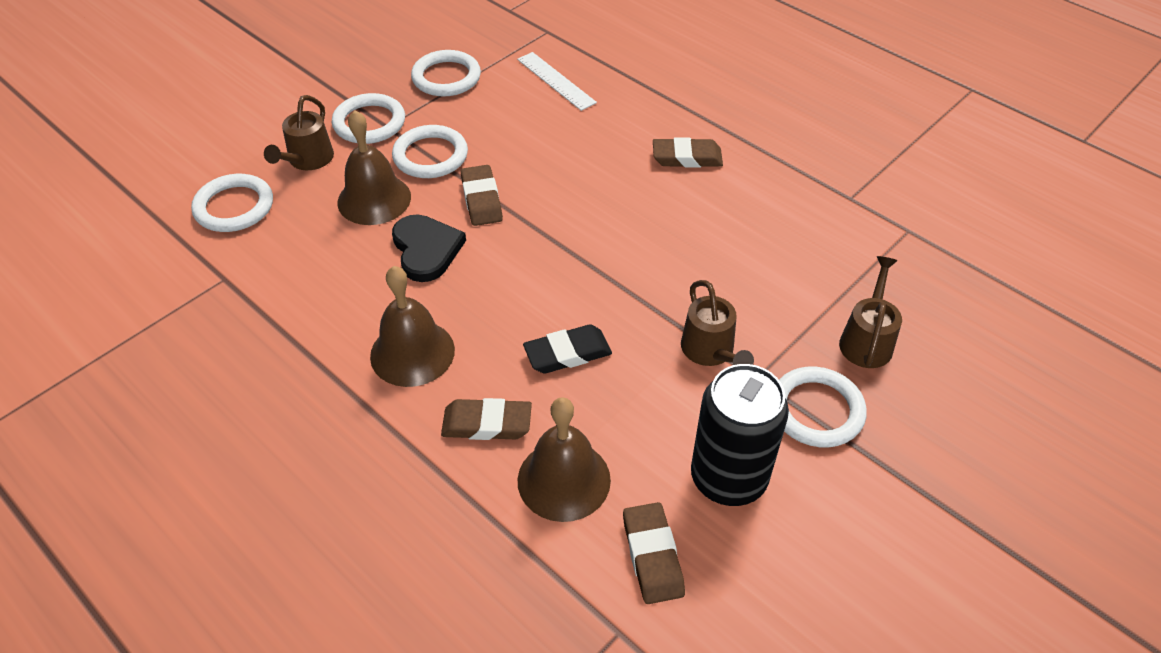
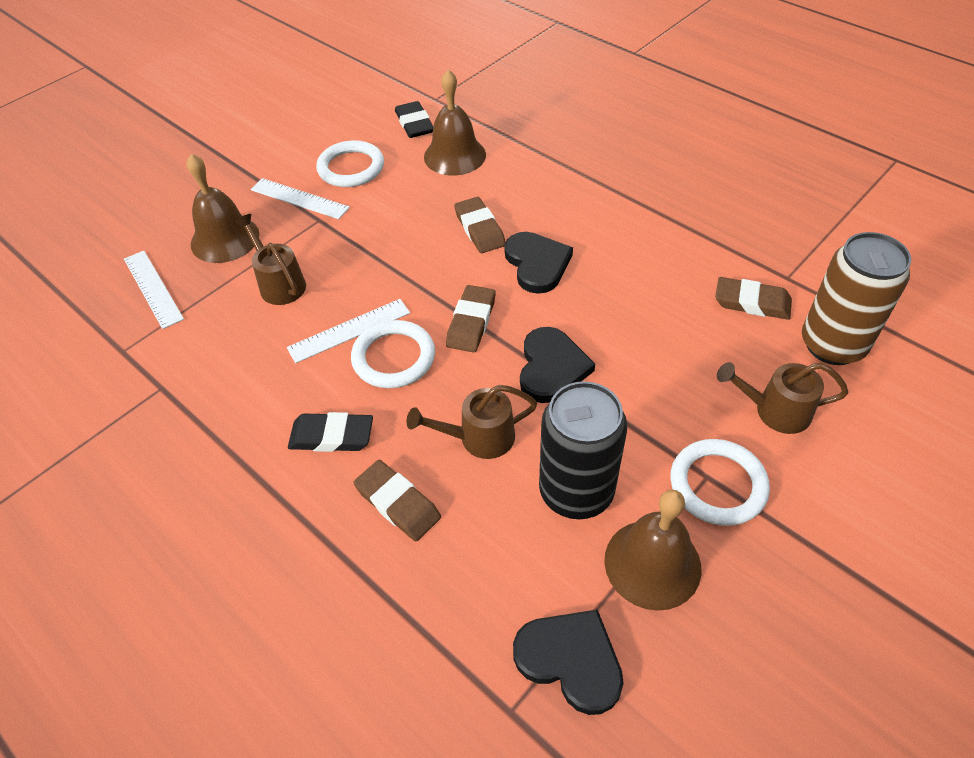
black eraser: [523,324,612,374] = 1 -> [288,412,373,452] [395,101,434,138] = 2
black heart: [392,214,466,282] = 1 -> [504,232,573,294] [513,609,624,715] [520,327,595,403] = 3
brown can: none = 0 -> [802,232,911,365] = 1
white ring: [191,174,273,232] [332,93,405,144] [392,125,468,178] [411,50,481,96] [779,367,867,447] = 5 -> [316,140,384,187] [351,320,435,388] [670,439,770,526] = 3
white ruler: [517,52,597,111] = 1 -> [124,251,184,329] [251,178,350,219] [287,299,410,363] = 3

